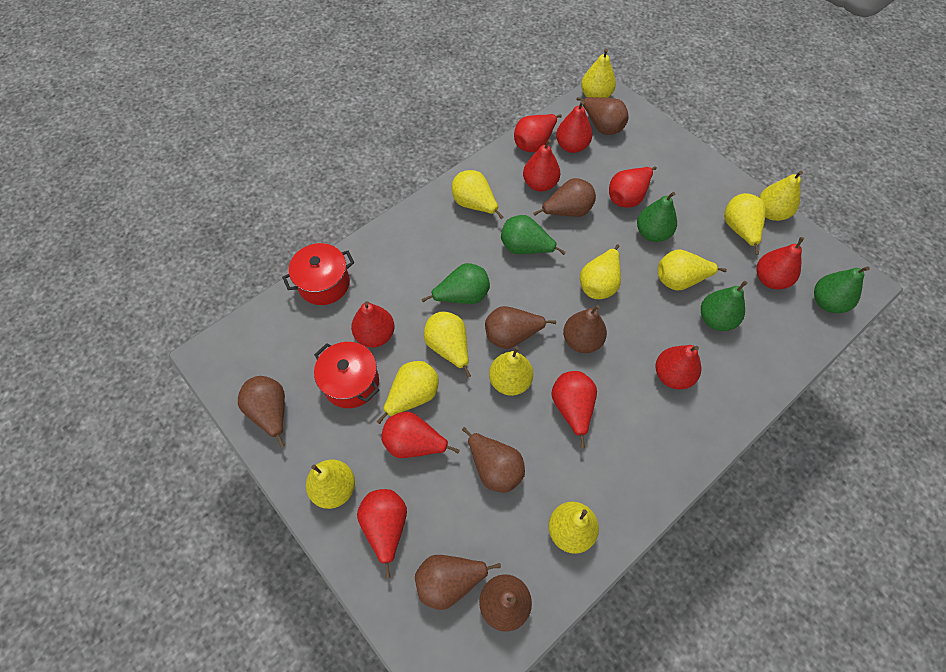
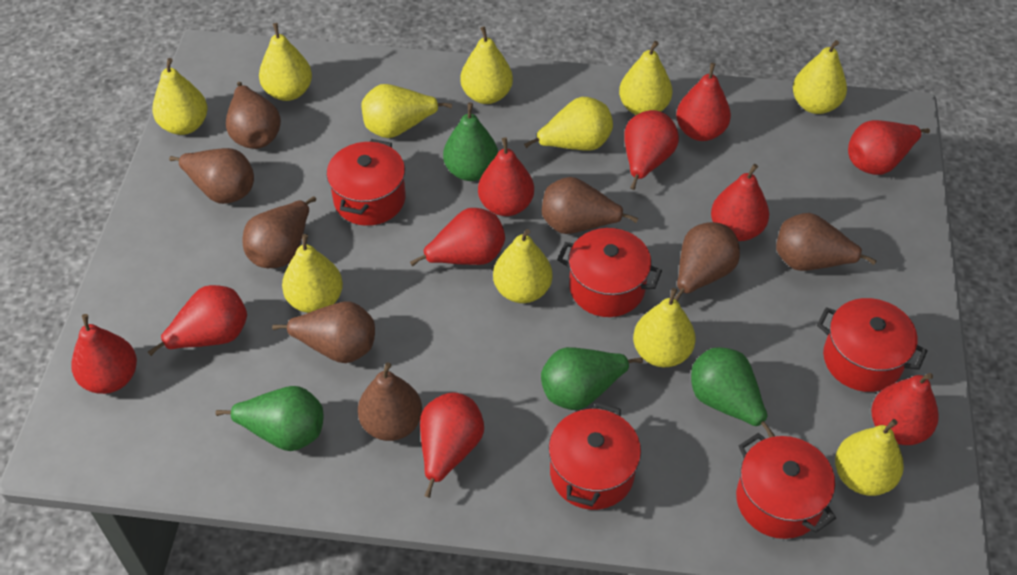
green pear: [421,263,490,304] [501,215,566,255] [637,192,677,242] [701,281,747,331] [814,266,870,313] = 5 -> [215,386,323,451] [443,103,498,181] [541,347,643,410] [691,347,775,438] = 4
red pot: [282,243,354,305] [314,342,380,408] = 2 -> [326,139,406,226] [549,403,641,510] [557,228,662,317] [736,433,836,539] [817,298,927,392] = 5

